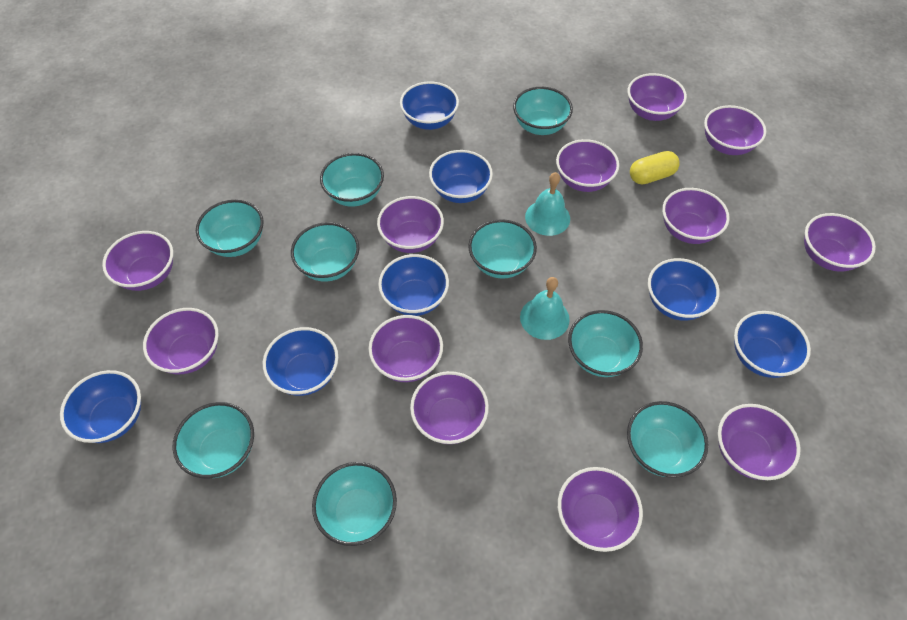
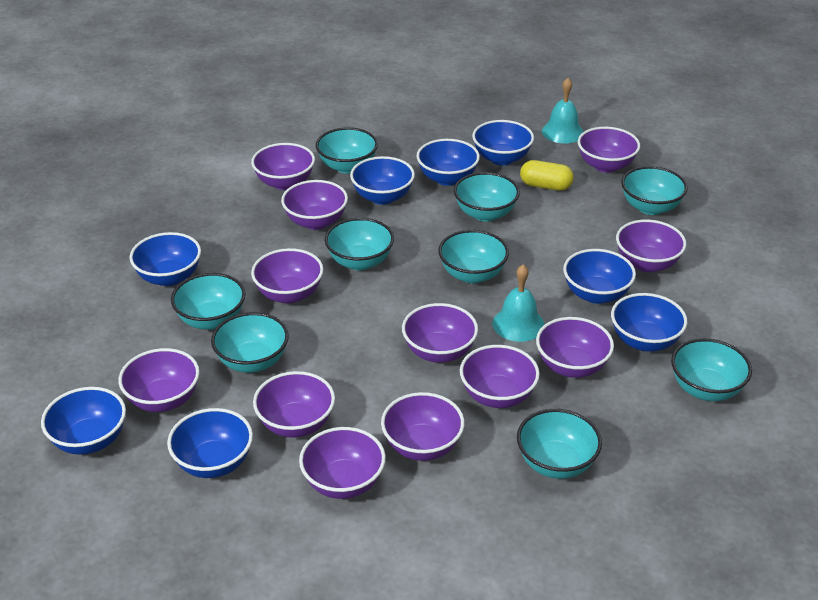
blue bowl: [60,370,141,443] [263,327,338,396] [378,254,449,316] [400,81,459,130] [429,150,493,203] [648,258,720,321] [734,311,811,378] = 7 -> [41,387,126,455] [129,232,201,286] [167,408,253,478] [350,156,415,205] [416,139,480,186] [472,120,534,165] [563,249,636,304] [611,293,687,352] = 8

